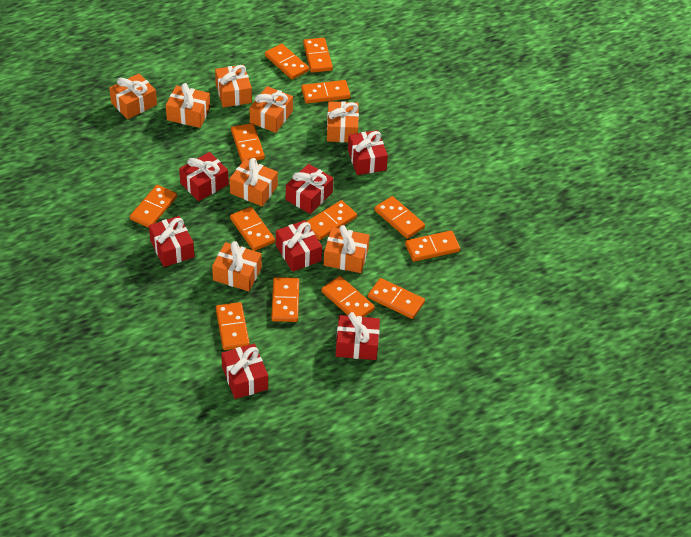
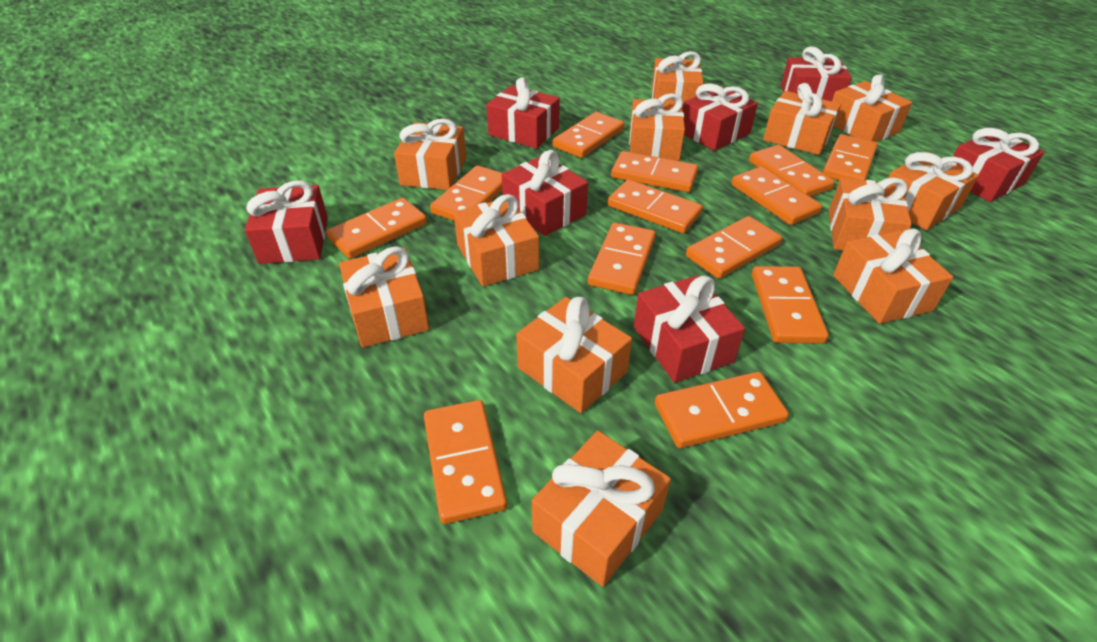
orange gift: [109,74,157,119] [166,83,210,128] [212,241,262,291] [215,65,252,107] [230,158,278,207] [250,86,293,133] [324,225,370,273] [327,101,359,142] = 8 -> [339,246,429,348] [394,118,466,190] [454,194,539,287] [516,297,632,413] [532,431,671,587] [629,93,685,161] [652,51,704,109] [763,83,841,155] [829,177,912,251] [832,74,912,142] [833,229,953,324] [888,152,979,230] = 12

